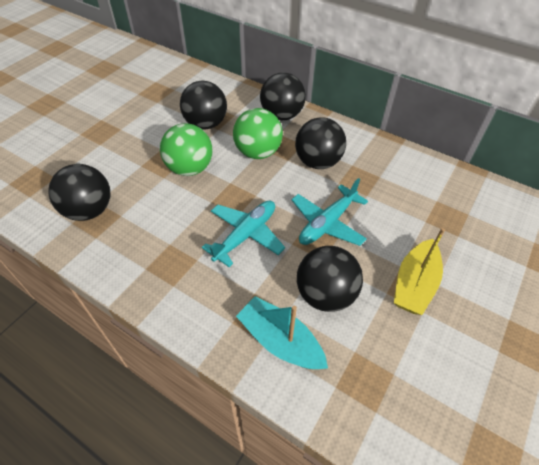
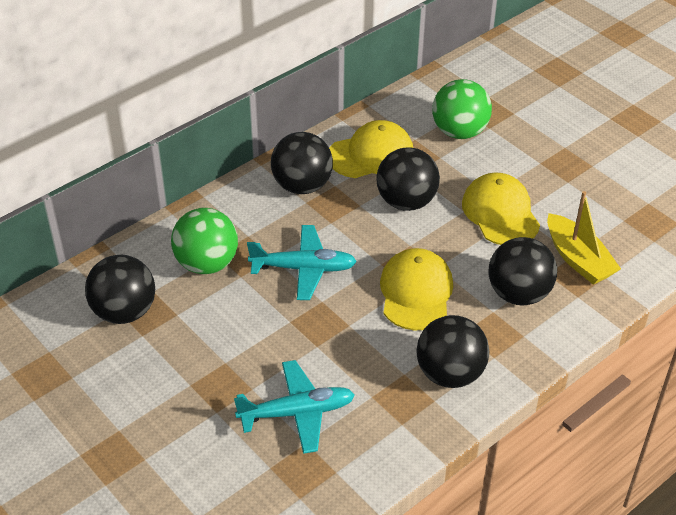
turquoise boat: [236,296,328,369] = 1 -> none = 0
yellow cap: none = 0 -> [329,120,413,178] [380,248,453,330] [462,173,540,245] = 3

